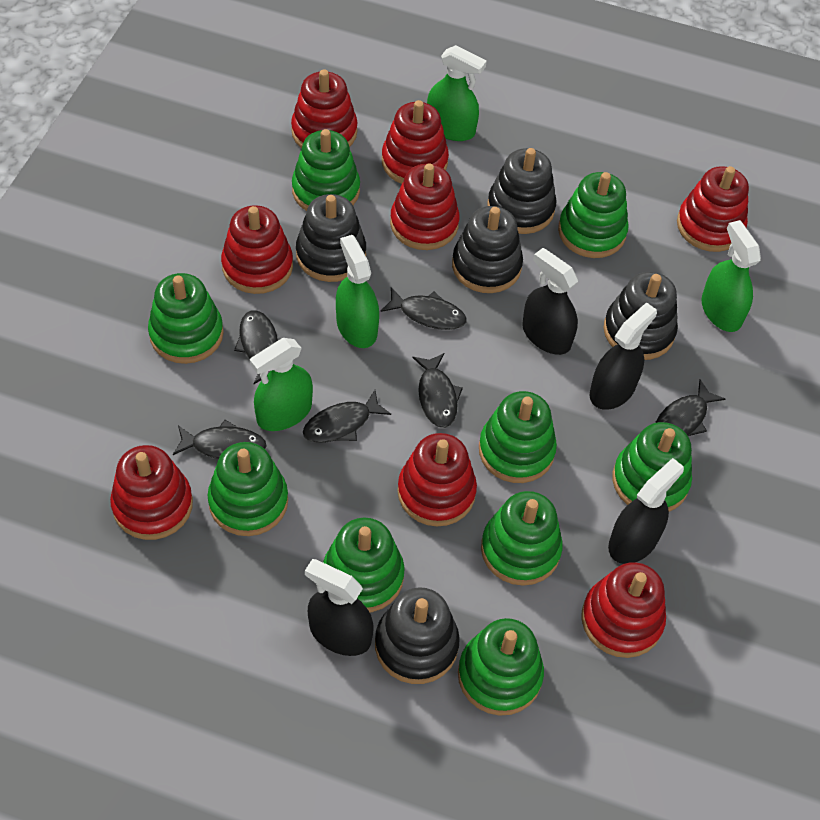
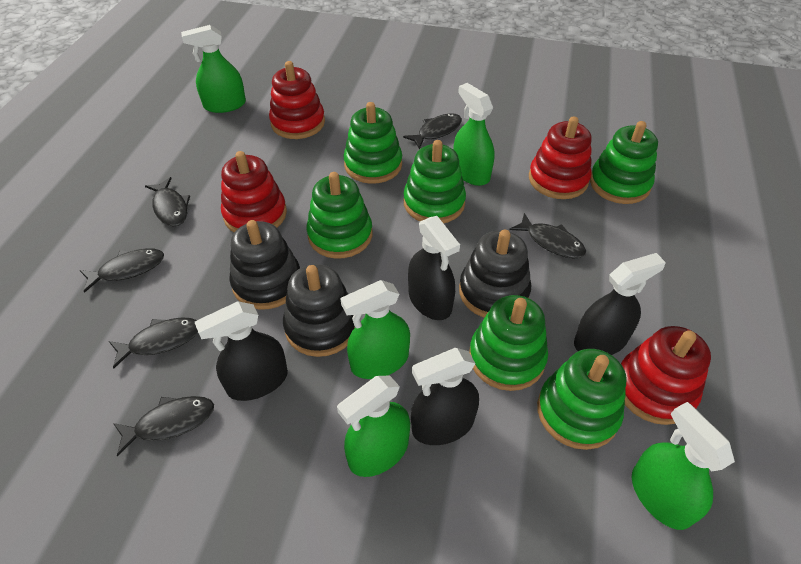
black stacking toy: [296,194,366,282] [375,587,460,684] [452,206,523,293] [487,148,556,234] [604,272,678,360] = 5 -> [229,220,300,310] [283,264,355,357] [459,230,531,318] = 3
green spray bottle: [250,338,313,431] [336,235,379,348] [427,45,487,141] [701,220,761,332] = 4 -> [181,25,246,113] [337,376,410,477] [340,280,410,379] [453,83,495,186] [632,402,735,530] = 5
green stacking toy: [148,273,224,364] [208,442,288,536] [292,129,360,211] [323,518,405,612] [458,618,544,716] [479,391,557,483] [481,491,563,586] [558,172,629,258] [612,422,692,512] = 9 -> [307,172,372,258] [343,102,402,184] [404,140,466,223] [469,295,548,391] [537,349,626,450] [590,121,658,204] = 6
red stacking toy: [110,445,193,540] [221,205,293,294] [291,69,358,149] [382,100,449,184] [390,164,460,250] [397,433,477,526] [582,562,666,658] [677,166,749,252] = 8 -> [221,151,287,232] [269,61,325,139] [529,116,592,199] [621,326,711,425] = 4

